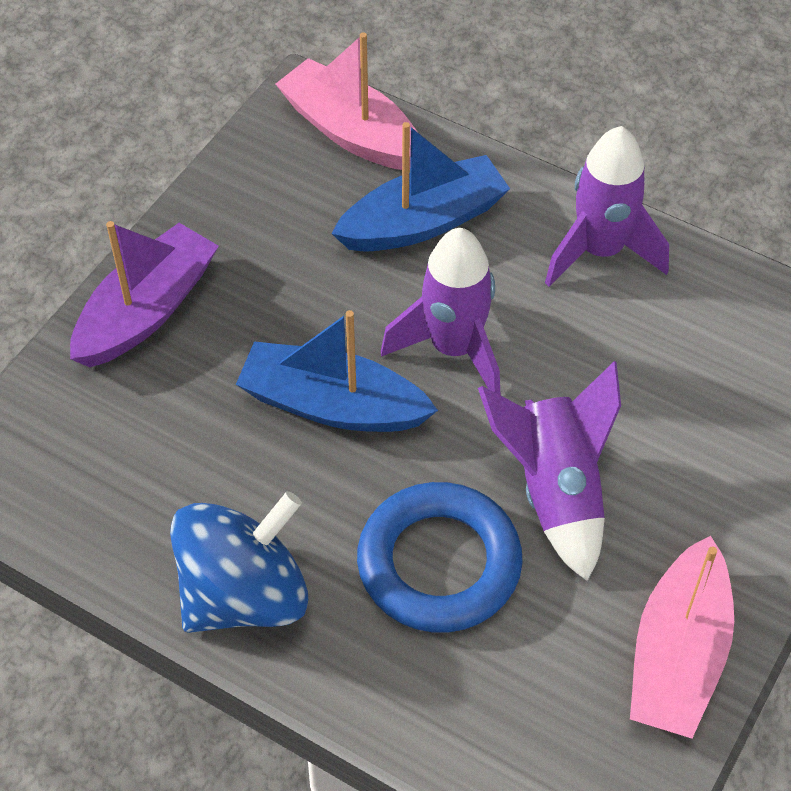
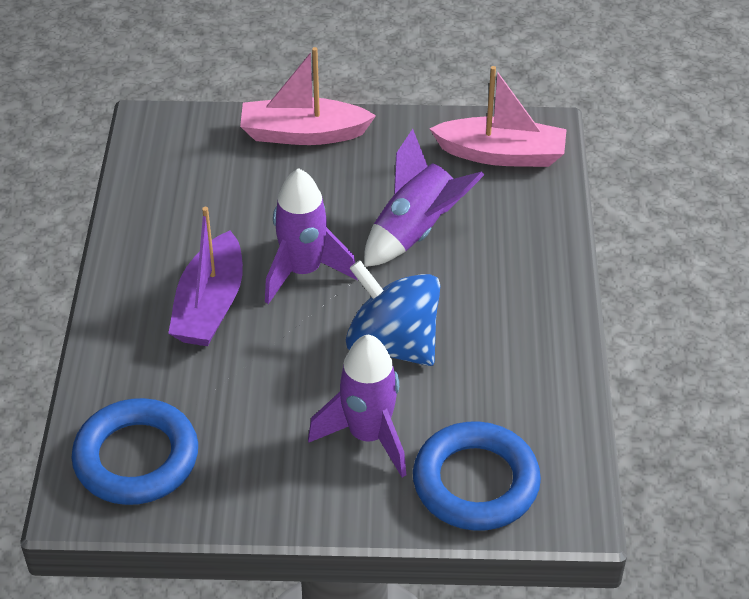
blue boat: [236,310,438,432] [331,122,510,252] = 2 -> none = 0
blue ring: [357,482,523,633] = 1 -> [71,398,198,505] [413,421,541,531] = 2

